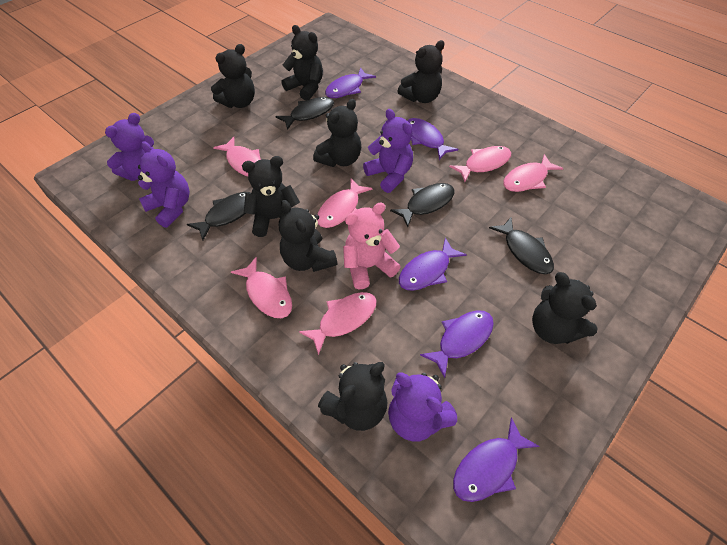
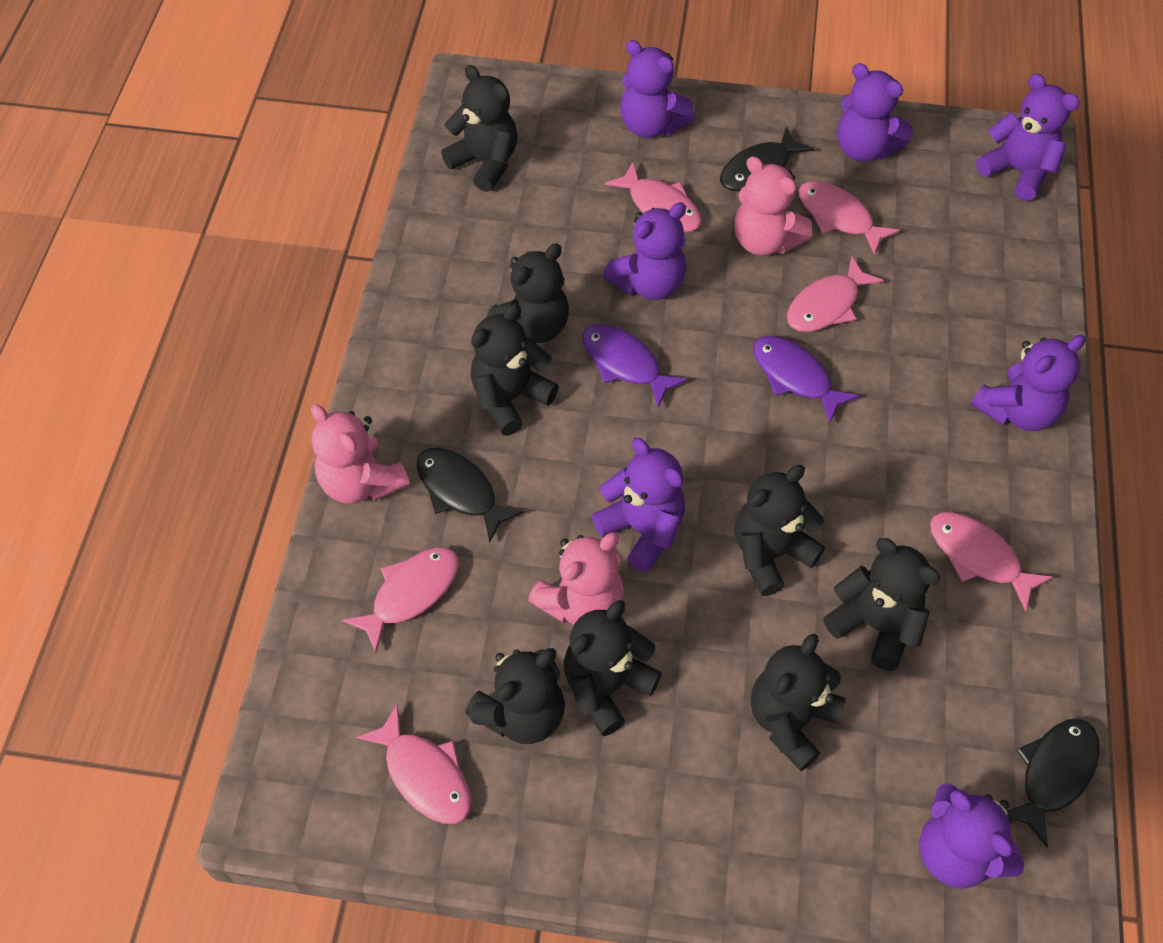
black fish: [187,192,251,240] [275,97,334,130] [390,183,454,227] [489,217,554,274] = 4 -> [416,448,524,543] [720,127,814,191] [1007,718,1100,847] = 3
pink teddy bear: [343,202,400,290] = 1 -> [311,404,410,504] [528,532,624,625] [734,156,812,256] = 3
purple fish: [325,67,376,98] [399,238,467,291] [407,118,458,160] [420,310,494,378] [453,417,540,502] = 5 -> [583,324,688,408] [753,336,860,423] = 2
purple teddy bear: [105,113,154,181] [138,141,190,228] [363,109,413,193] [388,372,457,442] = 4 -> [592,438,685,572] [603,202,686,300] [620,40,695,138] [837,63,913,162] [919,784,1024,889] [971,335,1086,431] [976,74,1080,201] = 7

